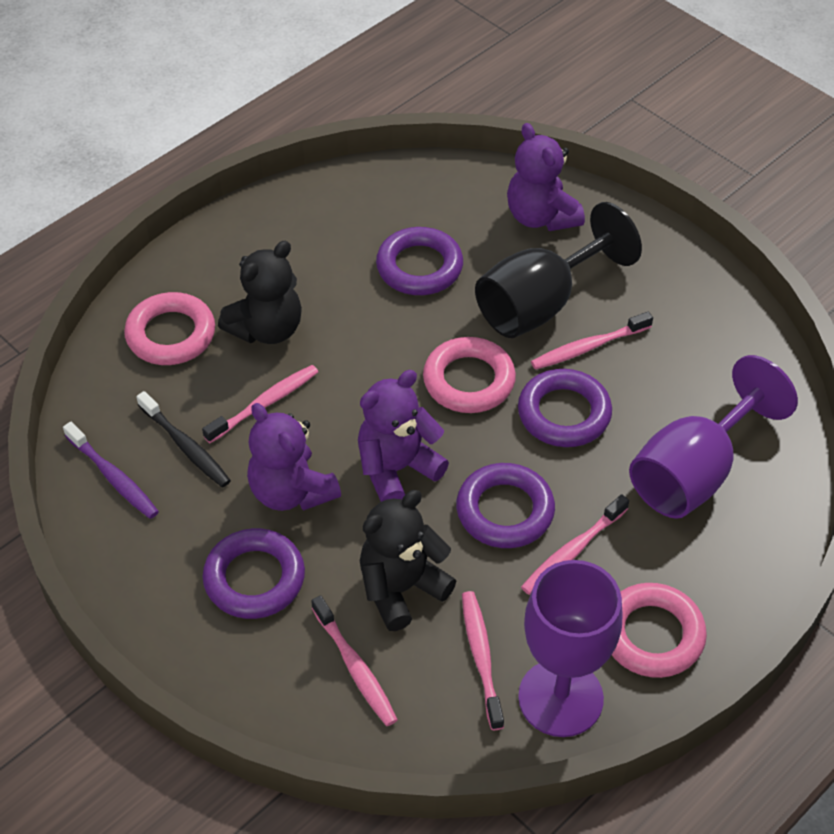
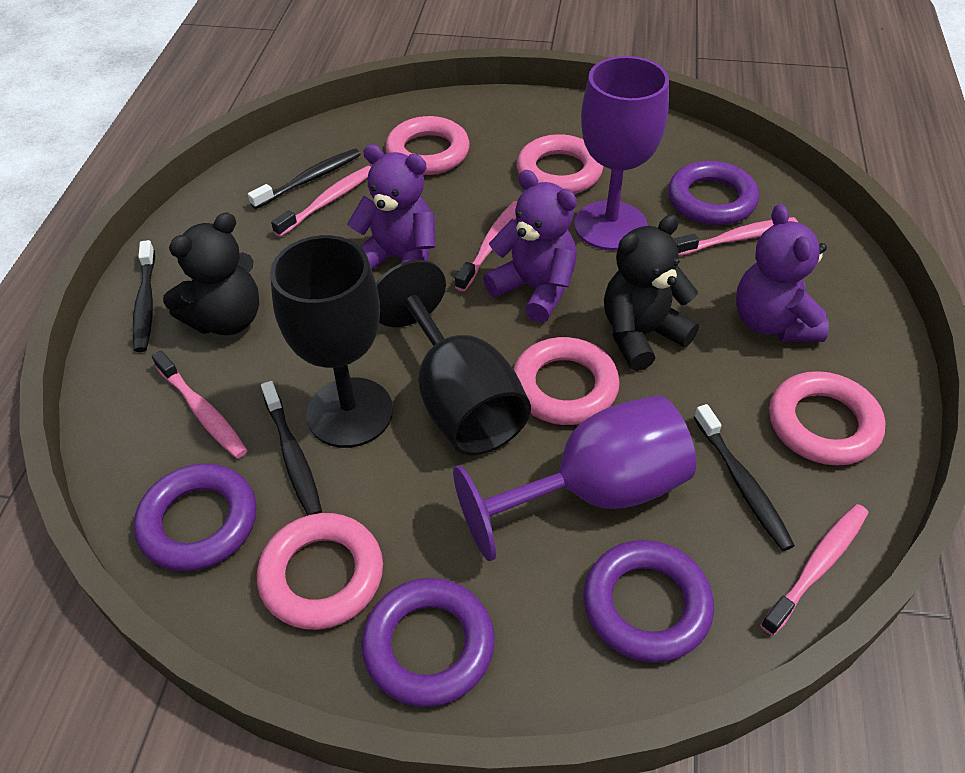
black goblet: [475,202,642,338] = 1 -> [270,235,393,448] [376,260,531,456] = 2
black toothbrush: [136,391,231,488] = 1 -> [133,240,155,352] [248,149,361,209] [261,381,322,516] [694,404,795,551] = 4
pink ring: [124,292,215,365] [423,337,516,413] [612,583,707,678] = 3 -> [257,513,383,630] [385,116,470,175] [513,337,620,425] [517,134,603,194] [769,371,886,466] = 5
purple toothbrush: [63,422,159,519] = 1 -> none = 0

